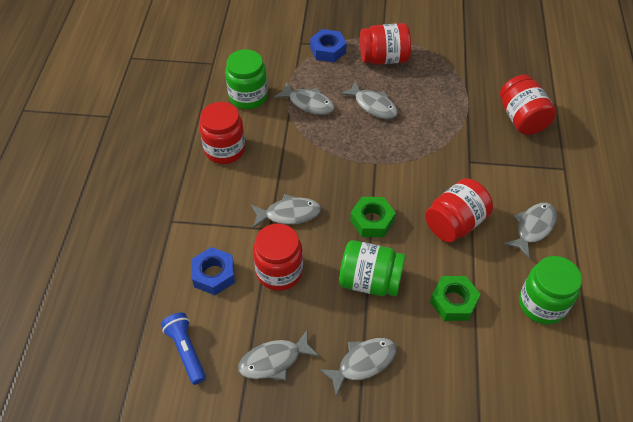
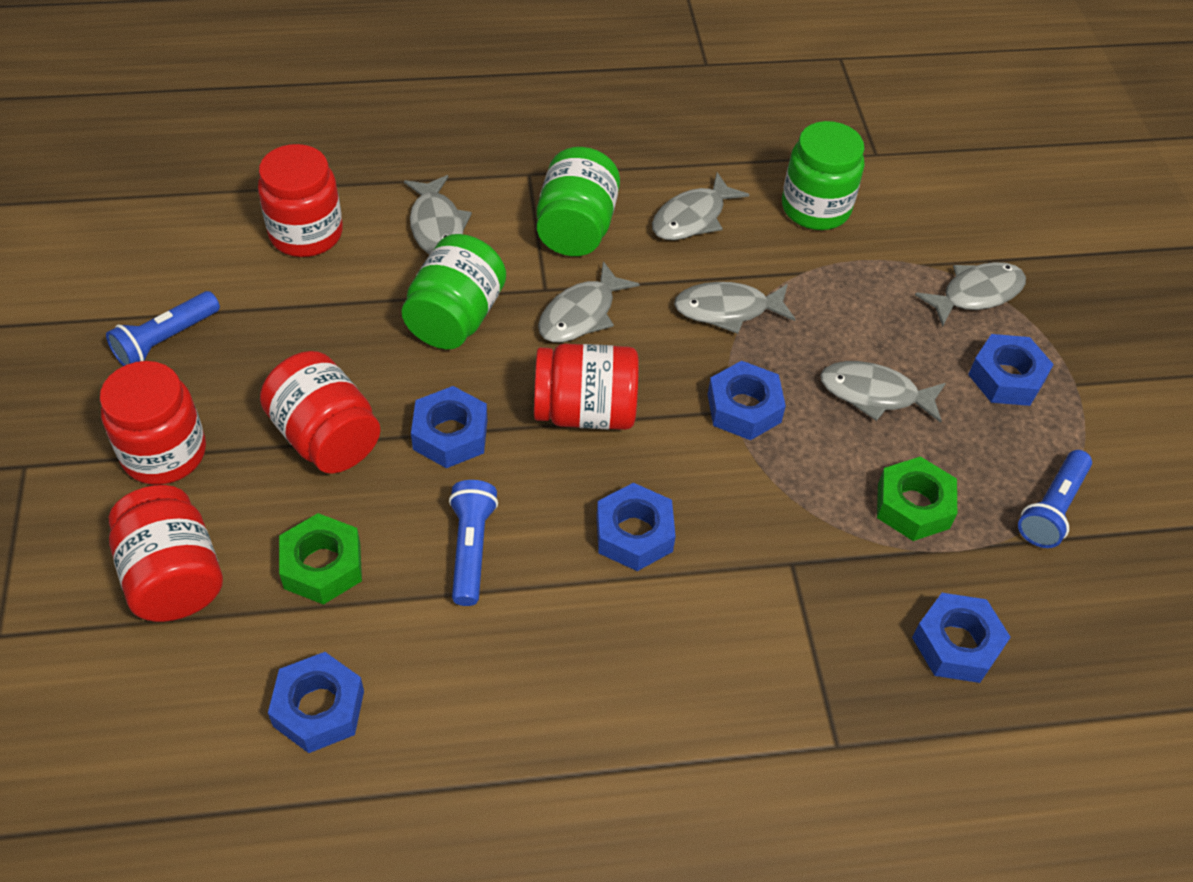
blue flashlight: [161,312,206,385] = 1 -> [106,291,220,366] [449,480,498,606] [1018,450,1092,548] = 3
blue nut: [191,247,235,295] [310,29,347,62] = 2 -> [268,652,364,753] [411,386,487,468] [596,483,676,571] [708,361,786,440] [912,593,1011,683] [968,334,1054,406] = 6

